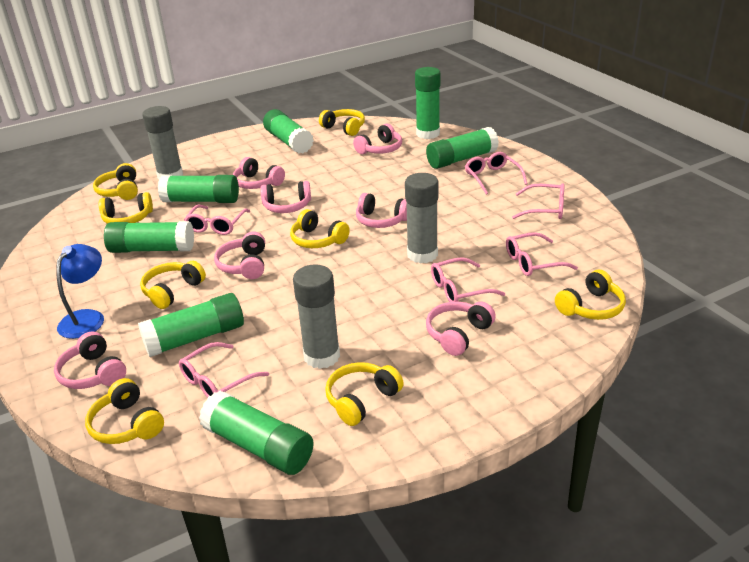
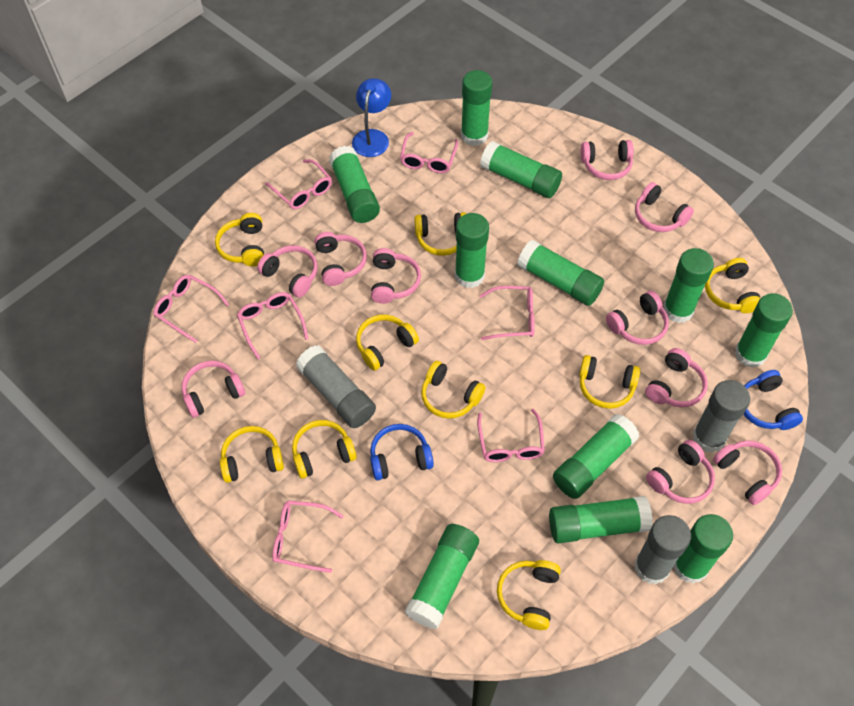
blue headphones: none = 0 -> [370,424,434,480] [744,370,803,430] = 2
green glue stick: [104,221,194,253] [138,293,244,357] [158,175,239,203] [199,391,314,475] [263,109,314,154] [415,67,441,139] [426,127,499,169] = 7 -> [329,146,380,223] [405,524,479,629] [455,213,489,288] [461,70,492,146] [480,141,562,198] [517,240,604,306] [549,496,653,543] [553,414,640,499] [663,248,714,323] [673,514,733,584] [735,293,793,368] = 11
pink glasses: [179,342,269,398] [184,205,250,235] [431,257,505,302] [465,152,527,195] [506,232,578,276] [512,183,565,219] = 6 -> [153,275,229,343] [237,292,308,359] [265,159,332,209] [272,500,344,573] [400,132,458,173] [477,409,545,462] [480,286,535,340] = 7
pink headphones: [54,331,126,389] [214,232,265,279] [233,157,285,189] [260,181,311,213] [353,124,402,154] [356,193,407,228] [426,302,496,356] = 7 -> [182,361,245,418] [257,245,318,298] [315,232,367,286] [371,248,421,304] [580,140,634,180] [606,291,669,345] [635,182,694,232] [645,348,708,407] [646,440,715,504] [713,440,782,505] = 10
yellow headphones: [85,378,164,444] [93,163,138,200] [99,192,153,224] [140,261,206,309] [290,209,350,248] [319,109,365,136] [325,362,404,426] [555,270,626,320] = 8 -> [215,213,264,266] [220,426,284,483] [292,420,357,479] [356,315,419,371] [415,212,466,256] [421,361,486,419] [497,560,561,630] [579,355,640,409] [705,258,760,313] = 9

